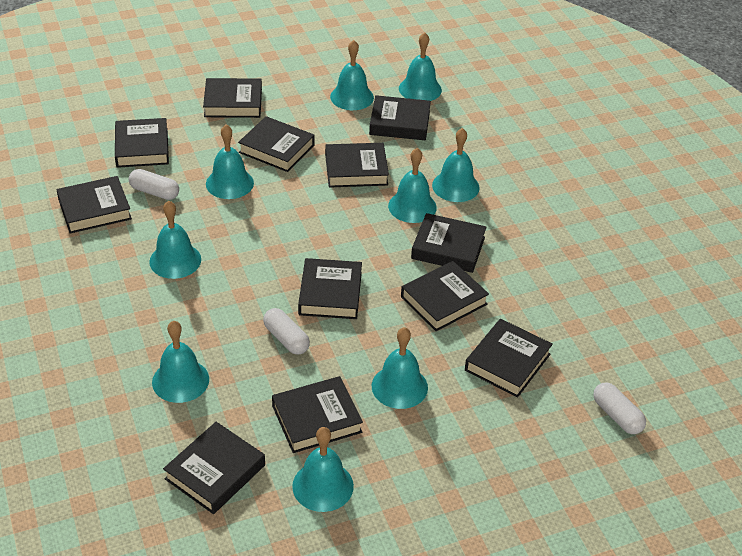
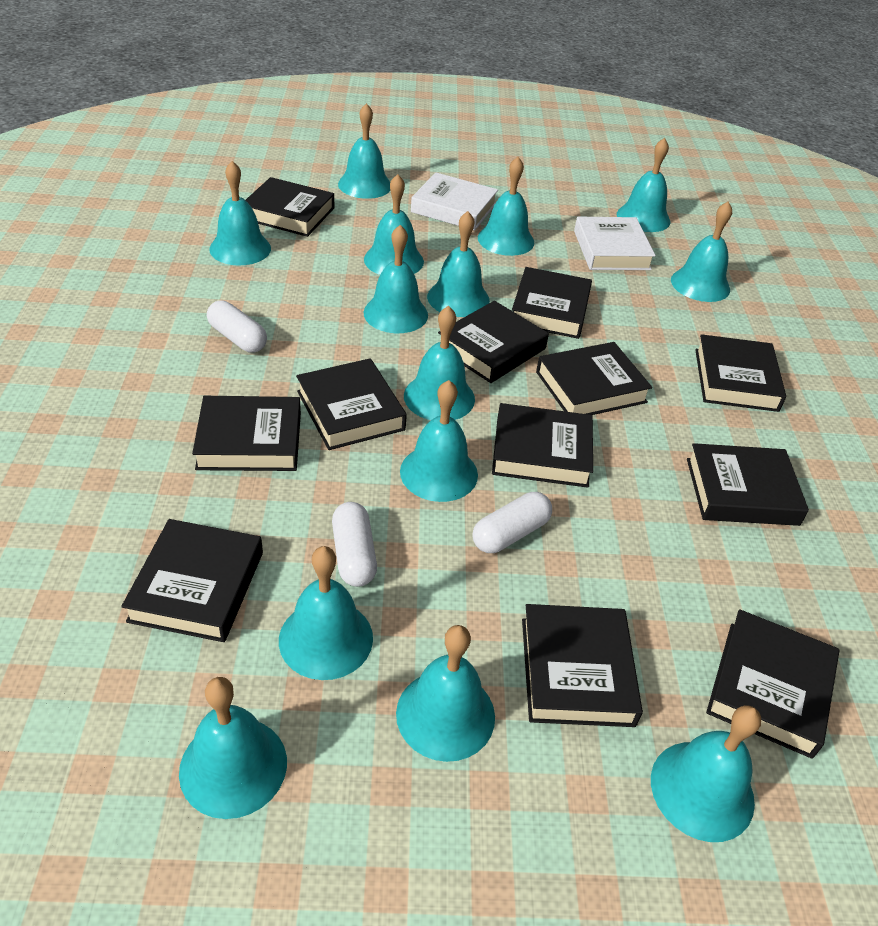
turquoise bell: [149,201,201,279] [152,320,209,403] [206,124,254,199] [292,427,354,512] [330,40,374,110] [372,327,428,409] [388,148,437,223] [399,32,442,101] [432,128,480,202] = 9 -> [179,677,287,819] [210,161,271,266] [279,546,373,680] [338,103,390,199] [363,225,428,333] [364,174,424,275] [396,625,495,762] [400,380,478,502] [404,306,475,420] [427,211,490,317] [478,157,534,256] [617,138,670,232] [651,705,761,842] [671,201,732,302] = 14
white book: none = 0 -> [411,172,498,230] [574,217,656,270] = 2

